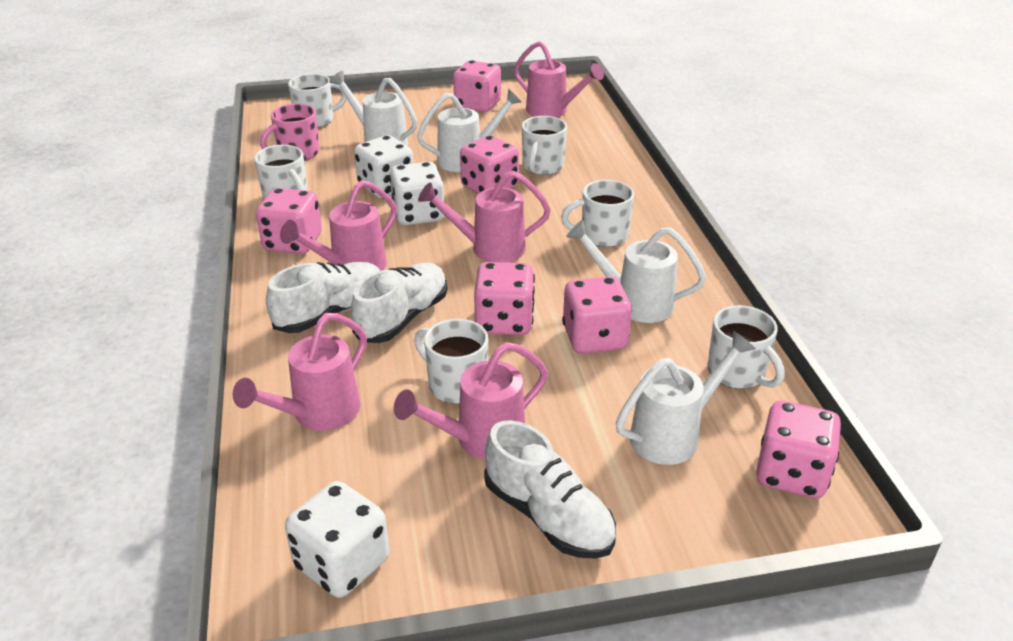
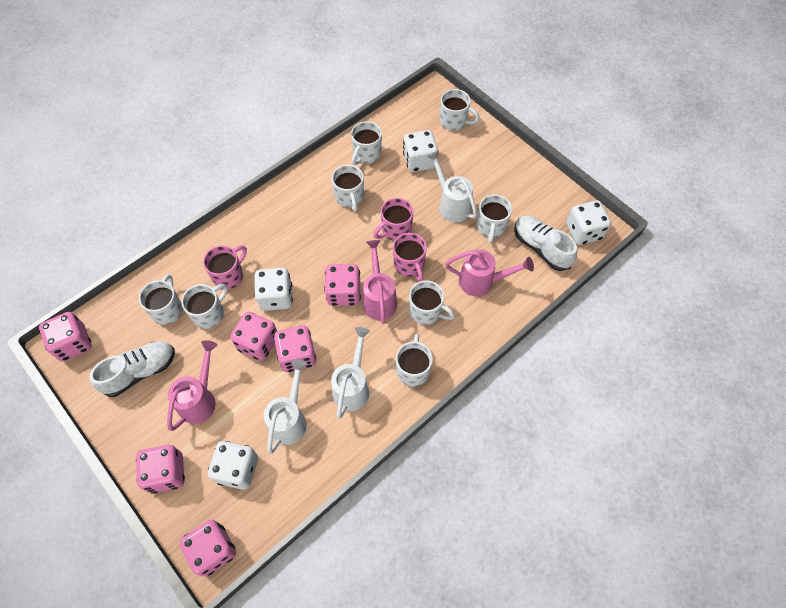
pink mug: [260,104,319,161] = 1 -> [203,245,247,289] [373,198,414,241] [393,233,427,281] = 3
pink watering can: [233,313,367,431] [280,180,397,271] [394,342,548,460] [418,171,551,263] [514,41,604,117] = 5 -> [167,340,217,431] [363,240,397,324] [445,249,534,296] = 3
white dice: [285,481,389,598] [354,135,413,198] [389,162,444,225] = 3 -> [208,441,258,490] [254,268,293,311] [403,130,438,172] [566,200,611,245] = 4
white mug: [254,145,307,200] [288,74,347,128] [414,319,488,404] [522,116,567,175] [561,180,634,247] [707,305,785,389] = 6 -> [139,274,183,325] [181,284,228,329] [332,165,364,212] [351,121,382,165] [396,334,433,387] [409,280,455,325] [440,89,480,130] [477,194,512,243] = 8
white shoe: [266,262,380,333] [351,263,447,343] [484,420,616,559] = 3 -> [89,341,175,397] [514,216,577,271] = 2
white watering can: [329,71,417,146] [417,89,522,172] [566,220,706,323] [616,331,756,465] = 4 -> [264,359,307,454] [331,327,370,419] [427,150,477,222] = 3

